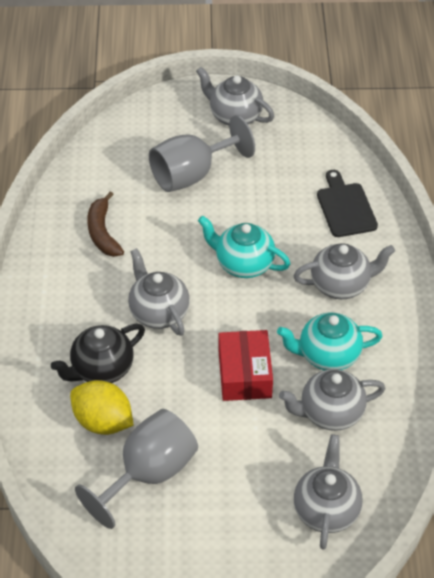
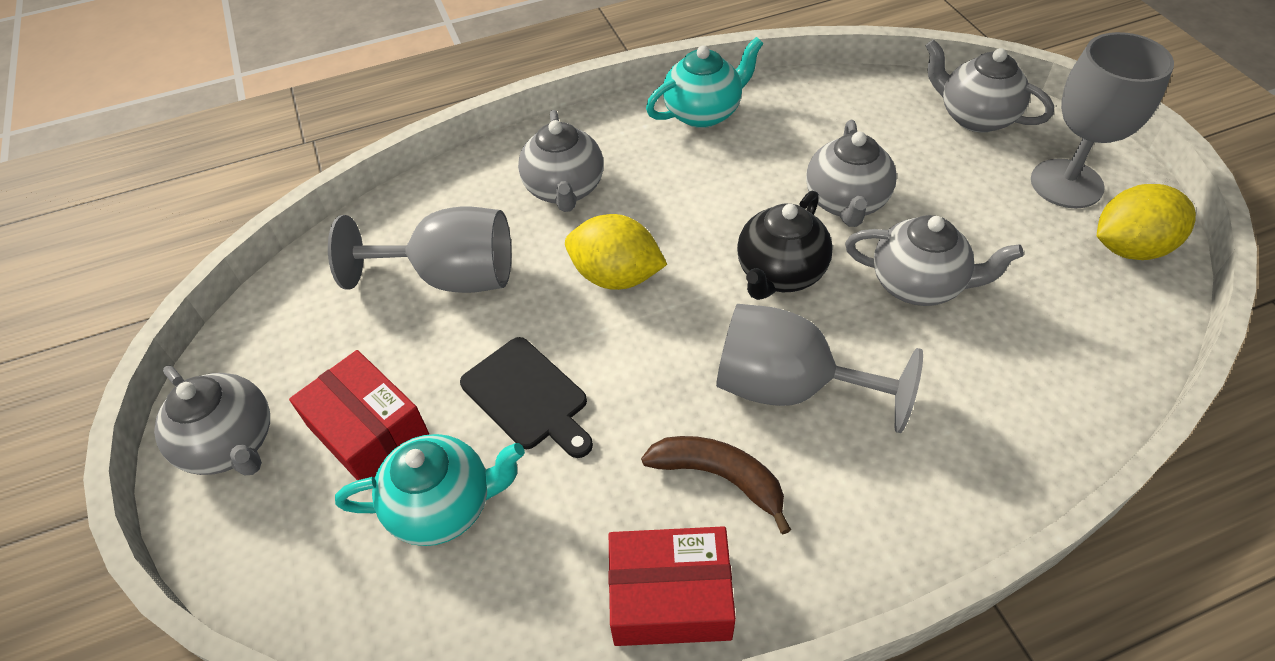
grey goblet: [75,409,198,529] [149,115,255,192] = 2 -> [328,206,511,293] [716,304,923,433] [1031,32,1174,208] = 3
red box: [219,330,273,401] = 1 -> [289,350,429,480] [608,526,736,646] = 2
yellow lemon: [70,380,134,435] = 1 -> [565,214,667,290] [1097,184,1196,260] = 2

